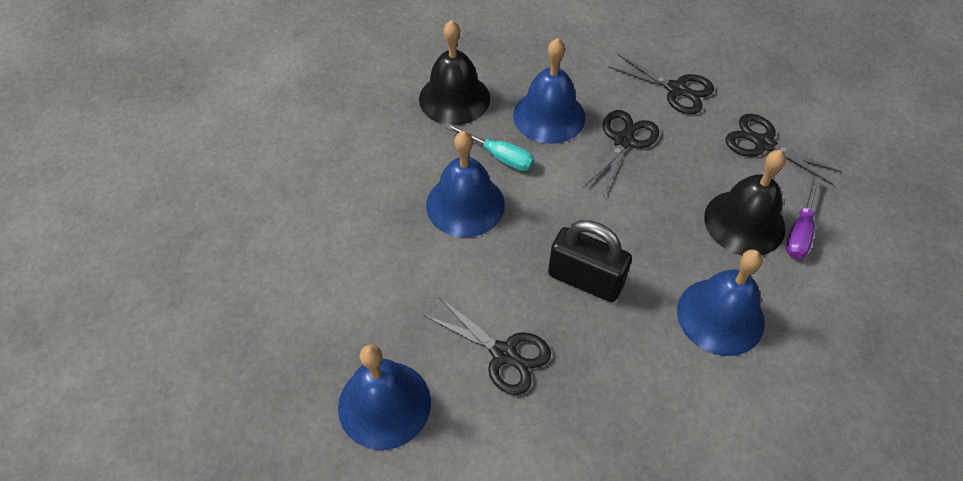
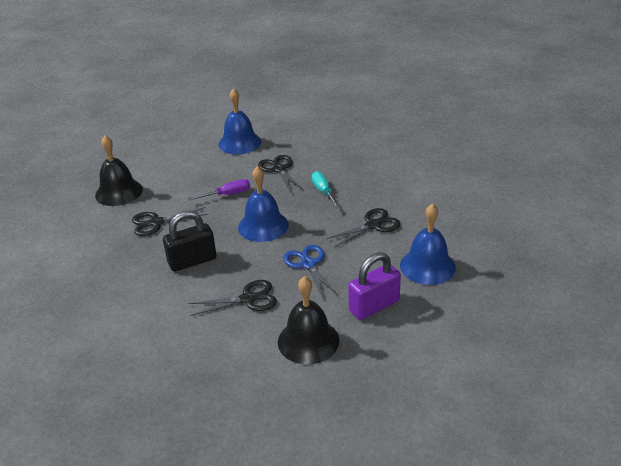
blue bell: [338,344,431,450] [426,131,505,237] [513,38,585,144] [677,249,765,356] = 4 -> [218,88,261,154] [238,166,289,242] [400,203,456,285] = 3
blue scissors: none = 0 -> [283,245,339,300] = 1
purple padlock: none = 0 -> [348,252,401,320] = 1

